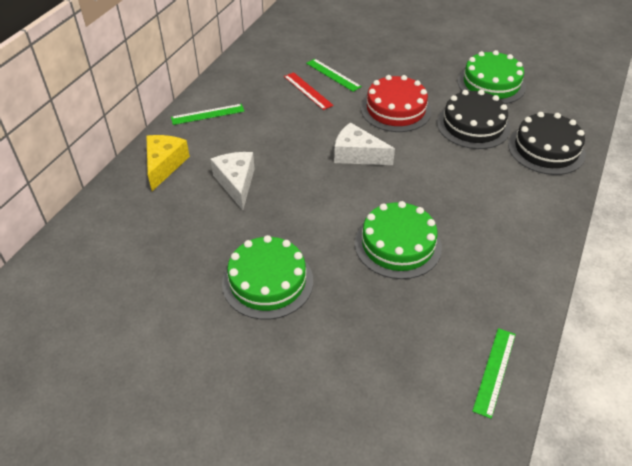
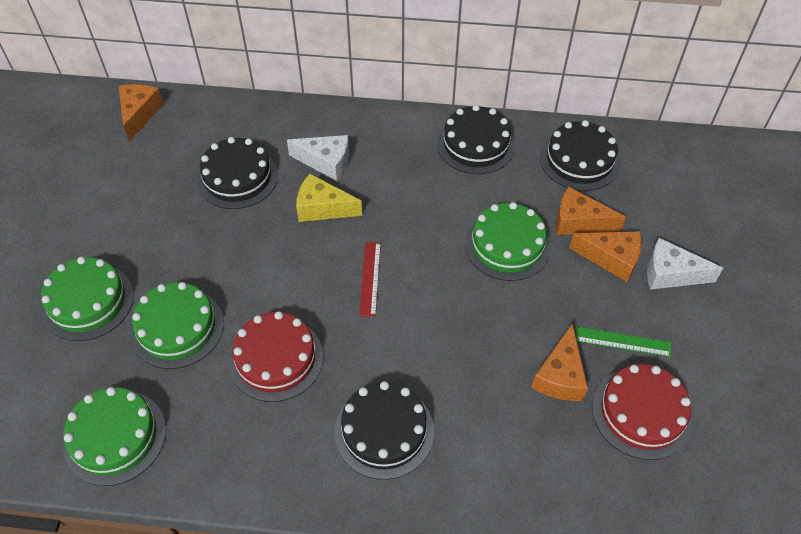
black cake: [437,90,510,149] [508,112,586,175] = 2 -> [197,137,278,209] [334,381,434,480] [437,105,515,174] [540,120,620,191] = 4
green cake: [222,235,313,320] [355,201,442,279] [458,50,526,104] = 3 -> [41,257,134,341] [63,387,166,486] [130,282,224,369] [465,202,551,281] = 4
green ruler: [171,104,244,125] [306,59,362,92] [472,328,516,419] = 3 -> [575,327,671,357] = 1
orange cheese: none = 0 -> [118,84,164,141] [531,324,588,401] [556,187,626,235] [570,231,641,282] = 4
red cake: [361,75,432,132] = 1 -> [229,311,323,402] [592,364,692,460] = 2

